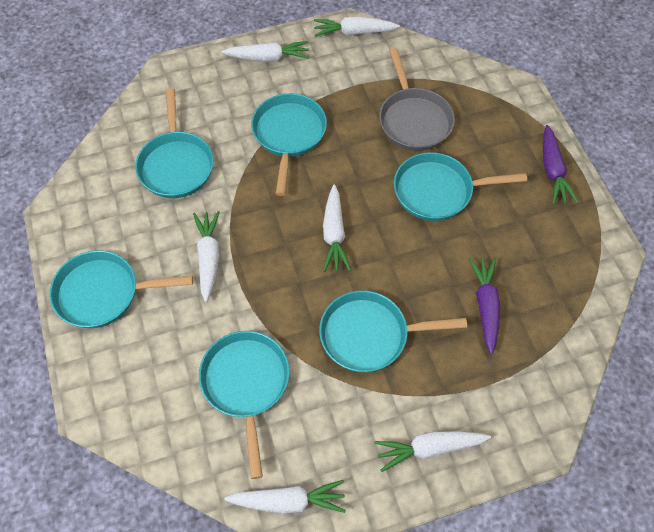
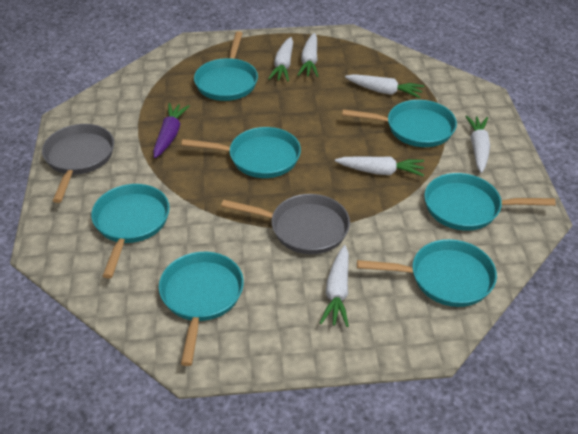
grey pan: [379,48,455,151] = 1 -> [42,124,114,203] [221,194,350,254] = 2
purple carrot: [468,257,500,354] [543,125,579,205] = 2 -> [153,103,190,158] = 1
turquoise pan: [49,250,193,328] [135,88,214,198] [199,331,290,479] [251,93,327,196] [319,290,467,372] [394,152,527,221] = 6 -> [91,184,170,278] [159,252,244,366] [182,127,301,178] [194,31,258,101] [342,100,457,147] [357,239,497,307] [424,173,556,231] = 7

